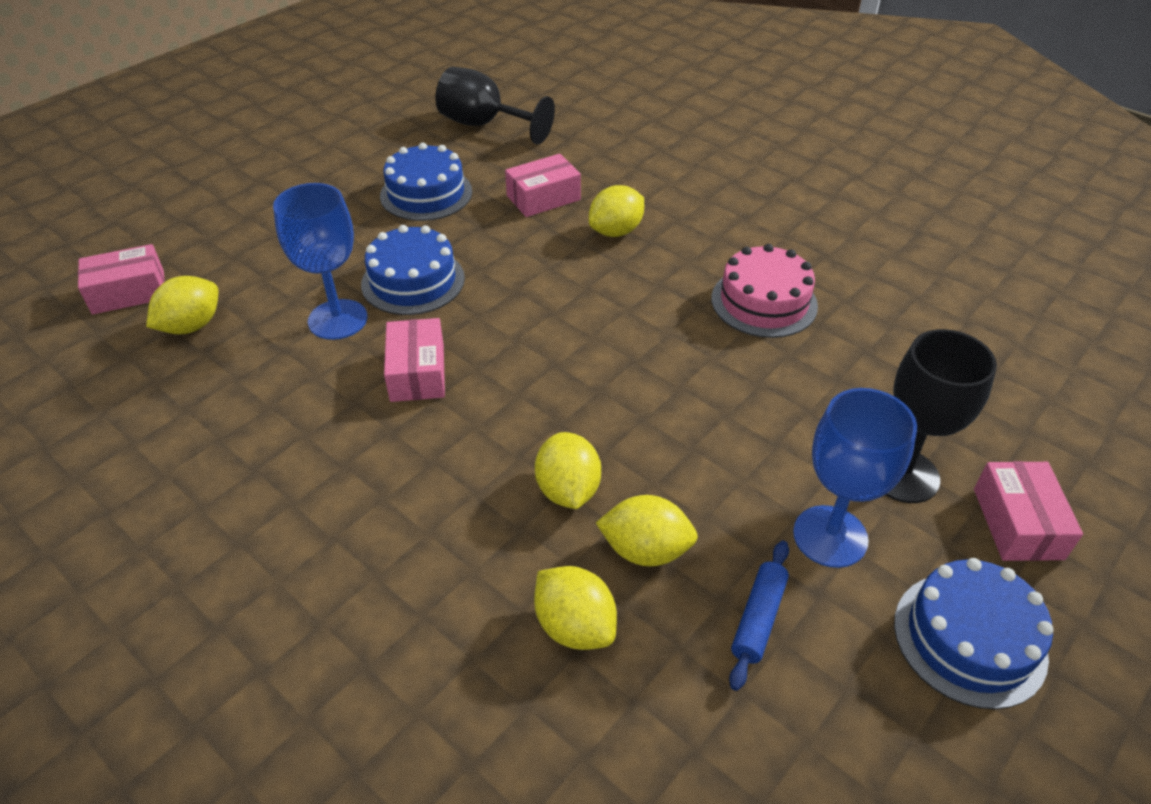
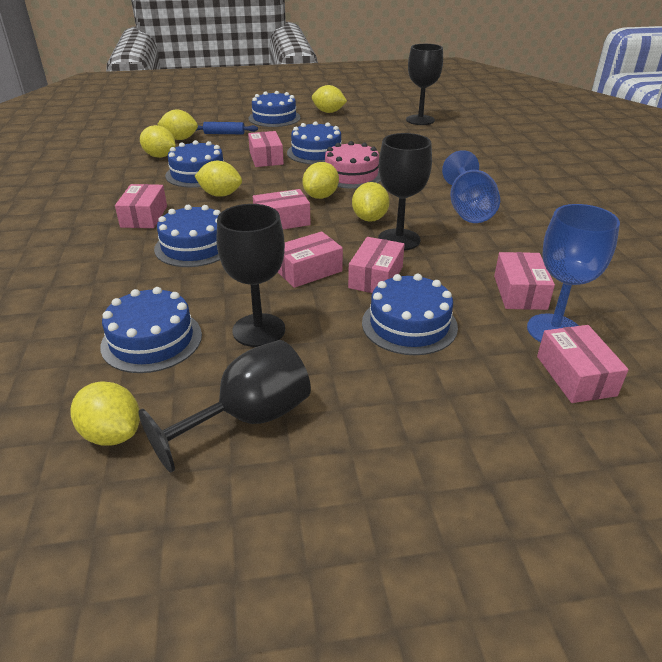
black goblet: [435,67,555,144] [885,329,997,503] = 2 -> [138,340,311,472] [217,204,285,347] [378,133,432,250] [406,44,443,125] = 4
blue cake: [361,225,465,315] [380,143,472,221] [894,558,1054,709] = 3 -> [100,287,202,373] [154,205,221,267] [165,140,224,188] [249,91,301,127] [287,121,342,164] [362,274,458,355] = 6
pink box: [78,244,165,315] [384,318,445,402] [505,154,581,217] [974,461,1083,561] = 4 -> [115,184,167,228] [248,131,284,167] [253,189,311,229] [278,231,343,288] [348,237,405,293] [494,252,555,310] [537,325,628,403] = 7
yellow lemon: [146,276,218,335] [534,566,617,650] [535,432,601,509] [589,185,644,237] [596,495,698,566] = 5 -> [70,381,140,446] [140,125,176,158] [158,109,198,140] [195,161,242,197] [302,162,339,199] [312,85,347,113] [352,182,390,222] = 7

